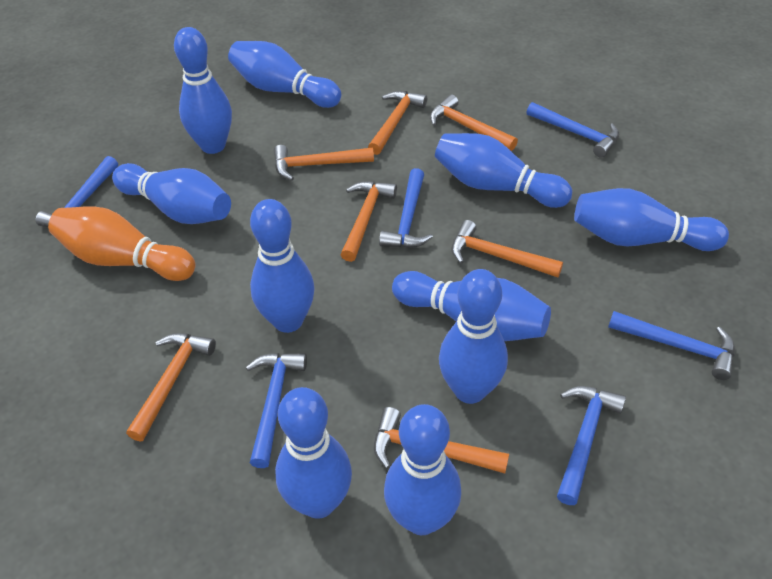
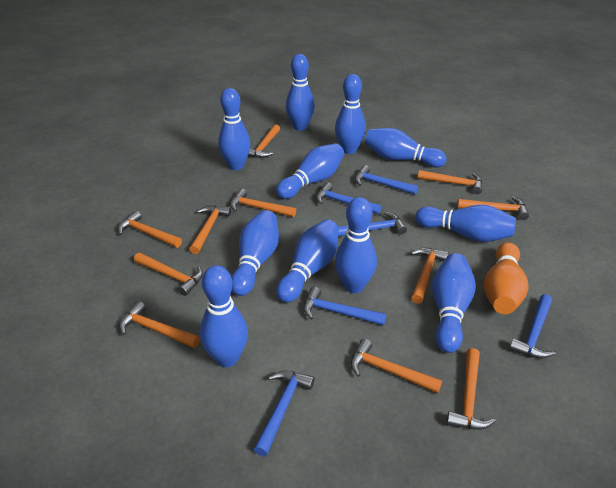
blue bowling pin: [112,163,231,224] [174,27,232,154] [228,41,341,108] [250,199,315,333] [275,387,352,519] [384,404,461,535] [392,271,551,341] [435,133,572,208] [439,269,508,404] [574,188,729,251] = 10 -> [200,265,248,367] [218,88,251,170] [231,210,279,296] [276,143,344,199] [276,219,339,303] [286,54,315,131] [335,74,366,154] [335,197,377,293] [365,128,446,168] [415,205,516,242] [432,253,476,353] = 11
orange hammer: [126,333,216,441] [274,145,374,181] [341,181,397,262] [368,91,427,155] [374,407,509,473] [430,95,518,151] [452,220,563,278] = 7 -> [118,211,182,248] [119,301,200,348] [134,253,203,296] [189,205,231,254] [230,189,296,217] [248,124,280,158] [351,339,442,393] [411,248,449,304] [418,170,483,194] [446,348,496,430] [457,196,529,220] = 11

